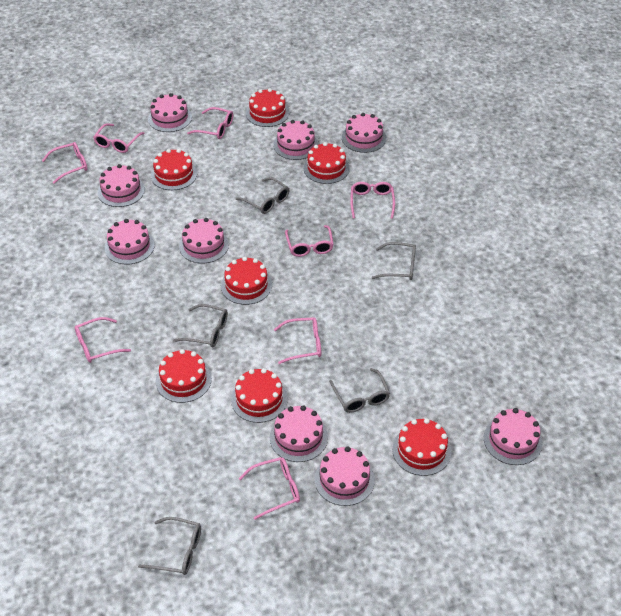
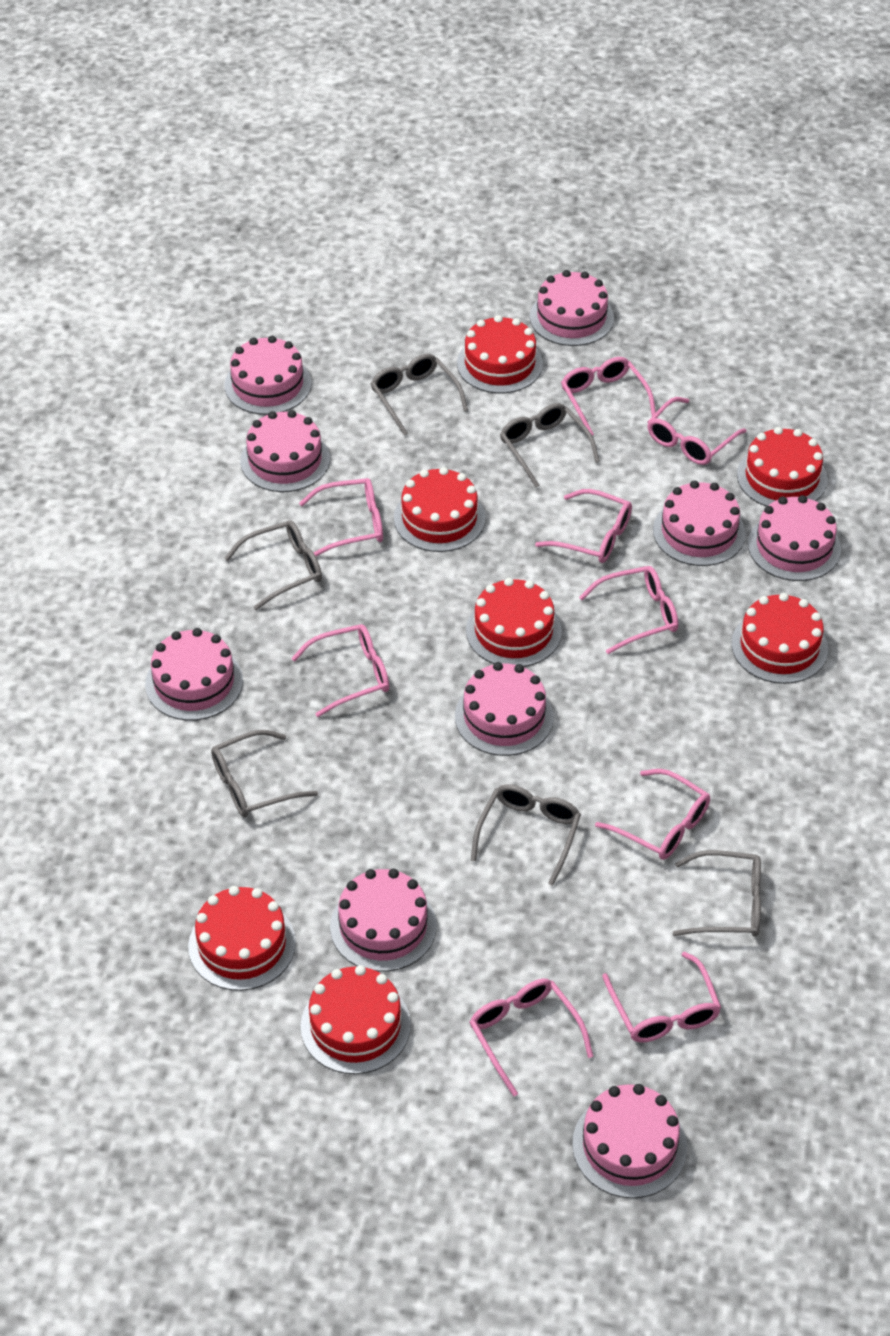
grey glasses: [138,517,201,575] [173,304,228,347] [236,177,289,214] [329,368,390,413] [372,242,416,280] = 5 -> [211,730,318,817] [225,521,322,610] [371,354,468,436] [471,784,581,886] [500,403,600,487] [673,850,761,937] = 6
pink glasses: [42,142,88,184] [75,317,131,363] [93,123,145,153] [187,107,233,139] [239,457,300,520] [274,317,321,364] [285,225,334,257] [350,182,395,219] = 8 -> [291,624,389,717] [299,478,383,556] [469,979,593,1097] [535,489,632,563] [561,357,656,436] [579,566,678,654] [595,769,710,860] [602,952,721,1043] [647,397,747,465] = 9

